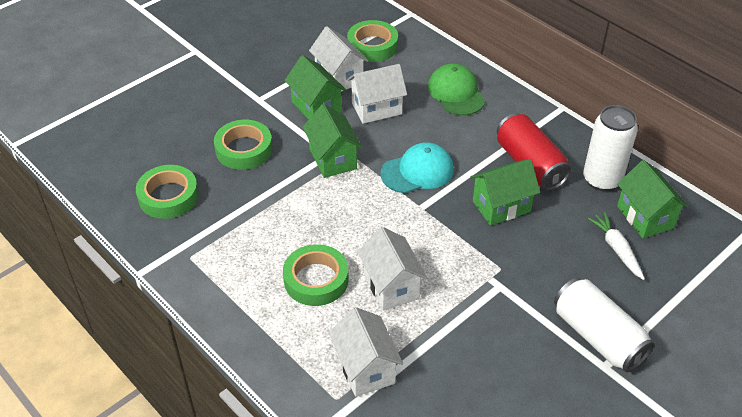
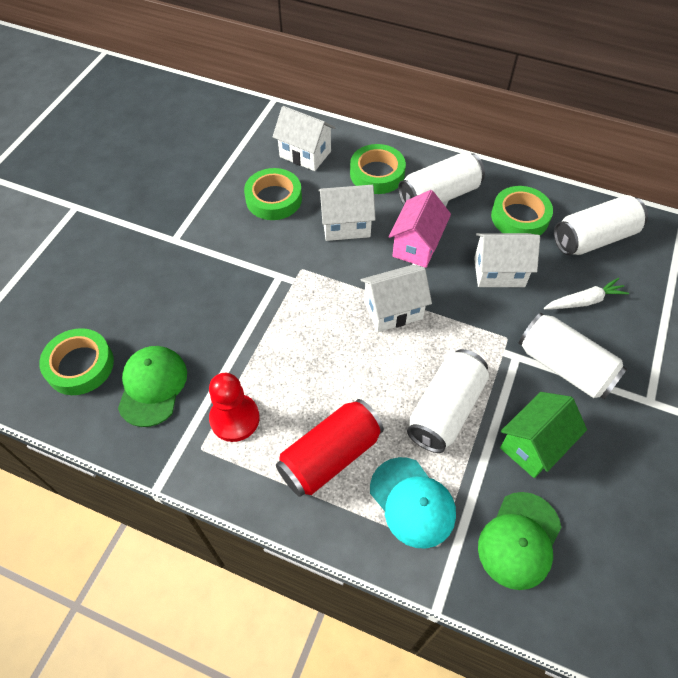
green cap: [428,63,485,116] = 1 -> [118,346,187,427] [478,492,561,590] = 2
green house: [285,55,346,119] [303,104,363,178] [470,159,540,226] [617,160,688,238] = 4 -> [500,392,587,478] = 1
pink house: none = 0 -> [389,190,451,268] = 1
red pawn: none = 0 -> [209,373,260,442] = 1
white can: [554,278,654,372] [583,105,638,191] = 2 -> [398,152,485,205] [407,349,489,453] [518,313,627,399] [554,195,648,255] = 4

